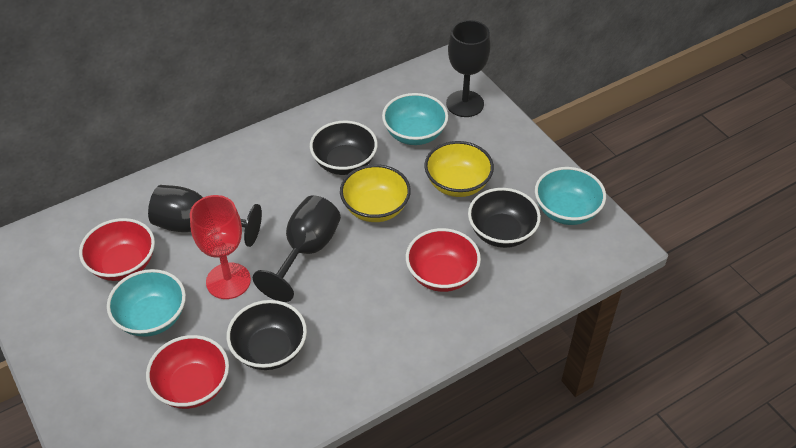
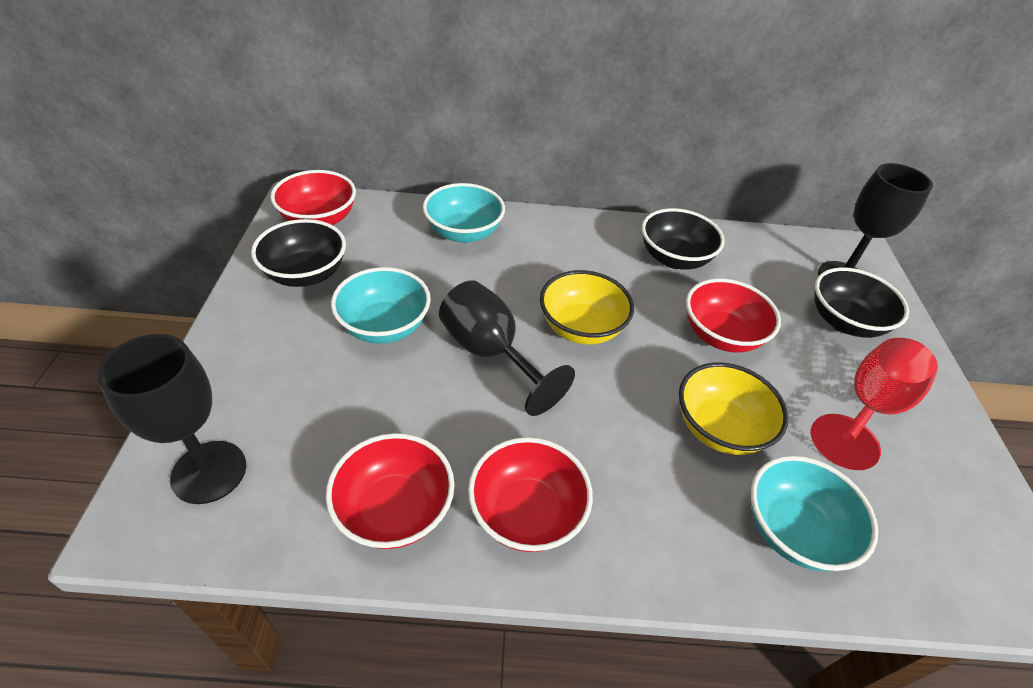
red bowl: [79,218,155,281] [146,335,229,409] [406,228,481,292] = 3 -> [270,170,356,225] [326,433,455,549] [468,437,593,552] [686,279,781,353] = 4

